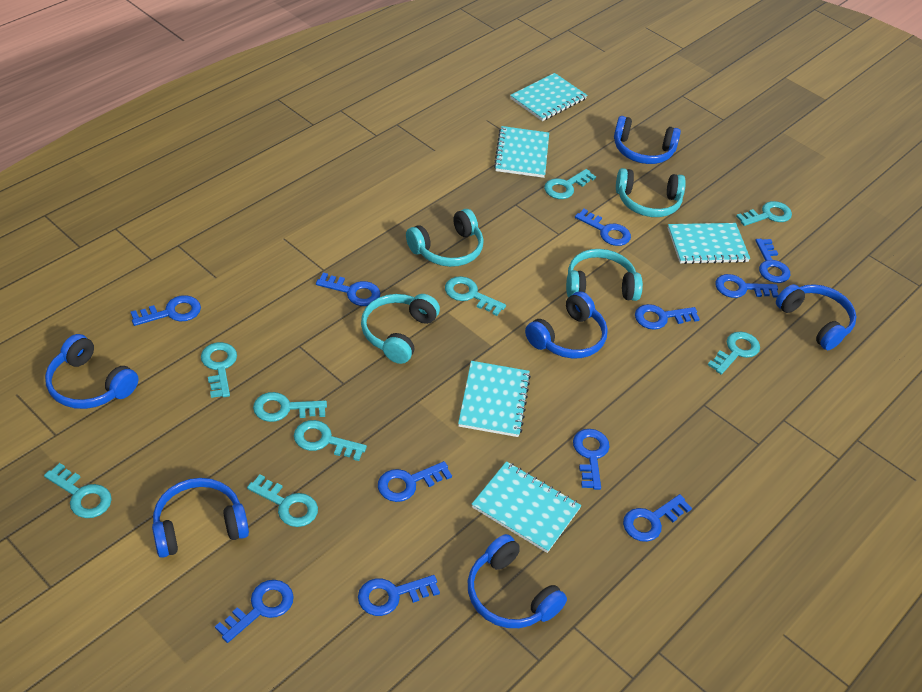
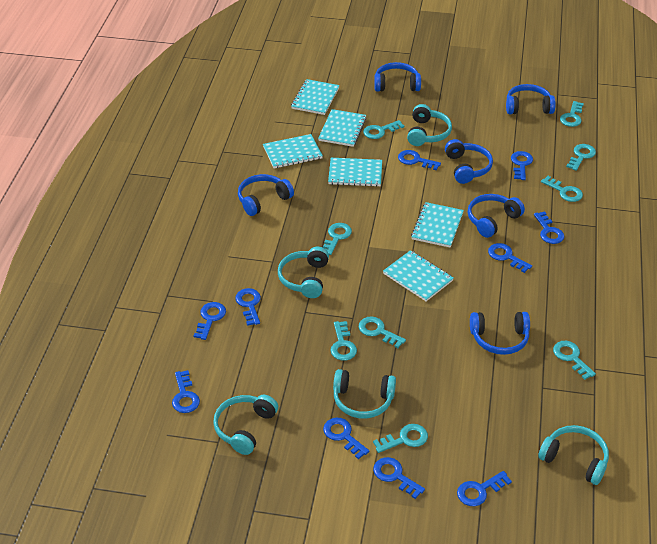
blue key: [131,295,201,326] [215,580,294,643] [316,272,381,306] [358,575,440,616] [378,461,452,502] [573,429,610,490] [575,209,631,246] [623,494,692,542] [635,304,700,330] [715,274,778,298] [755,239,790,283] = 11 -> [172,370,200,413] [194,302,226,340] [235,288,261,326] [323,418,369,459] [373,457,425,499] [398,150,441,171] [457,471,512,506] [488,243,532,273] [511,151,533,180] [534,211,564,244] = 10
turquoise headphones: [361,294,440,364] [406,209,484,267] [566,249,643,301] [616,168,686,217] = 4 -> [213,395,278,455] [278,247,329,298] [333,369,396,419] [407,104,452,146] [538,425,609,485] = 5
turquoise notebook: [458,361,531,437] [472,461,581,553] [494,126,549,178] [510,73,587,121] [668,223,750,264] = 5 -> [263,134,323,168] [291,79,340,115] [318,109,367,147] [328,158,382,187] [383,250,453,301] [411,202,464,248] = 6

